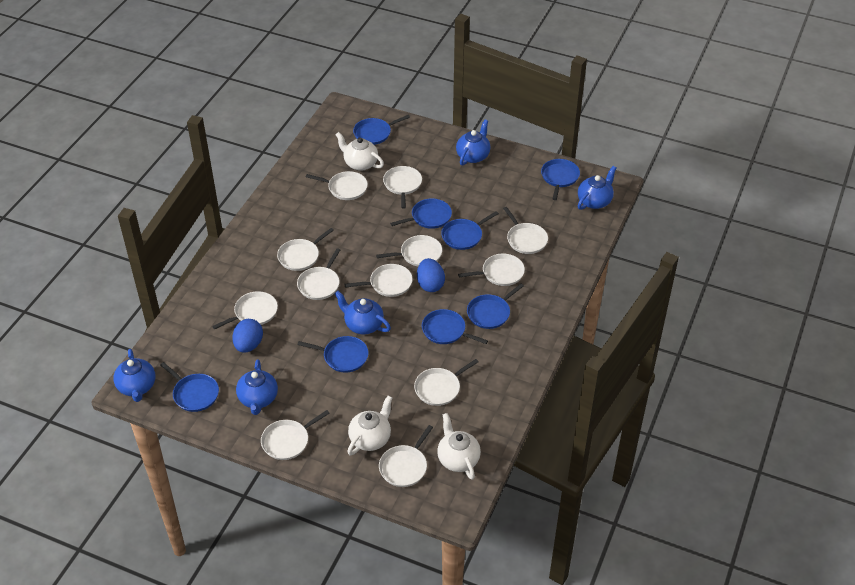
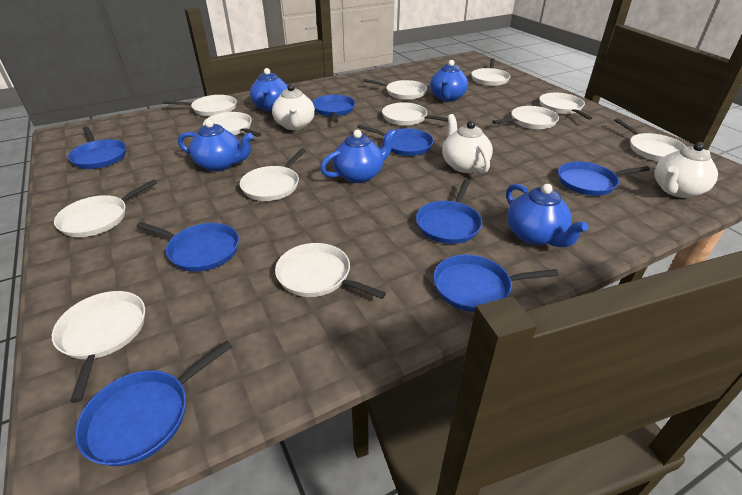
blue egg: [232,319,263,353] [417,258,445,292] = 2 -> none = 0

